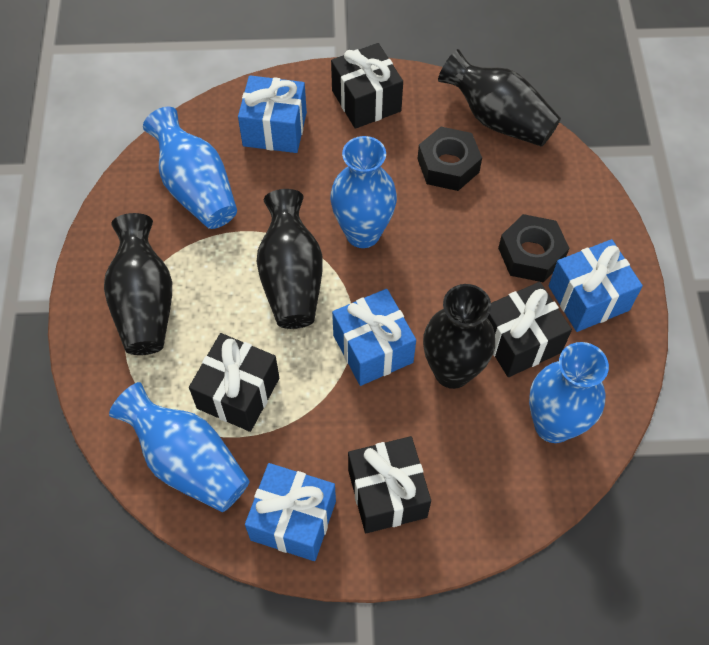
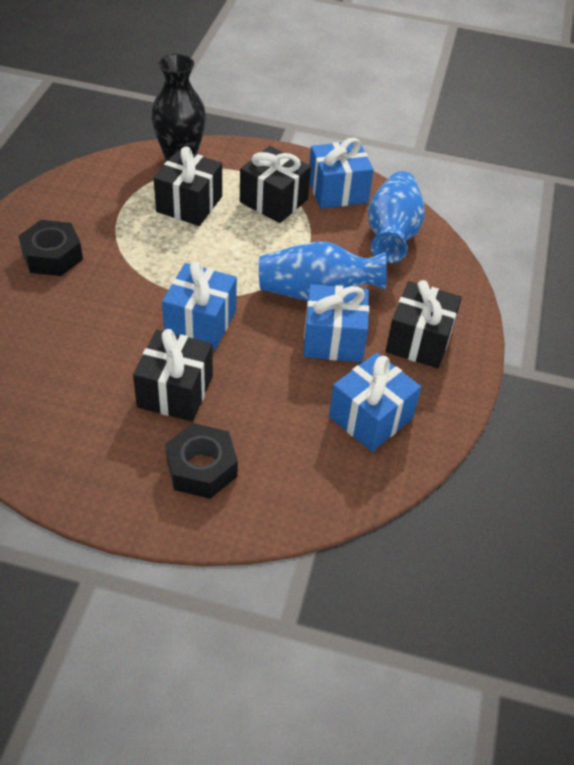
black vase: [104,213,172,355] [256,189,323,329] [423,284,495,389] [438,49,561,147] = 4 -> [151,54,206,161] = 1
blue vase: [109,382,250,512] [143,107,237,229] [330,136,397,248] [529,342,609,443] = 4 -> [259,241,386,301] [368,171,425,263] = 2

